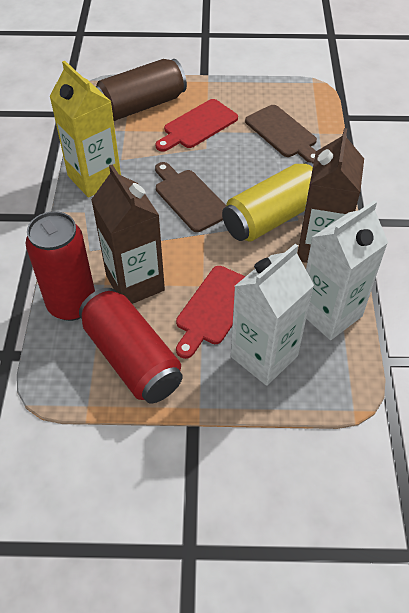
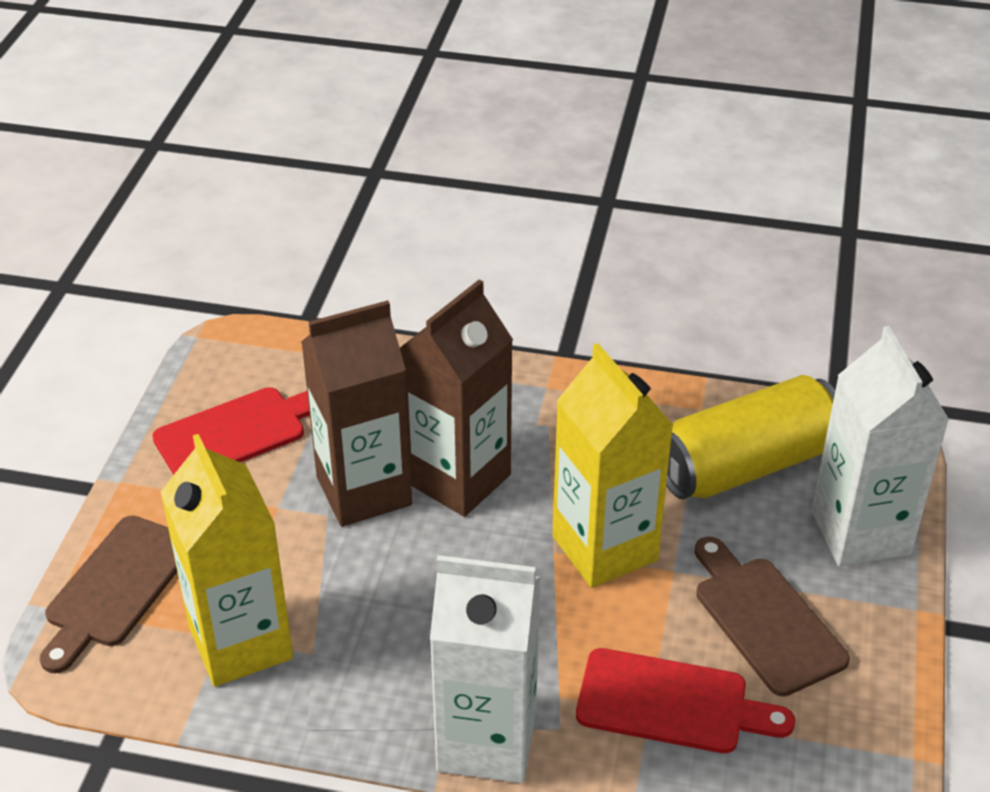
brown can: [96,59,187,121] = 1 -> none = 0
red can: [26,211,95,321] [79,288,183,403] = 2 -> none = 0
yellow carton: [49,61,121,198] = 1 -> [160,434,293,687] [553,343,674,588] = 2

